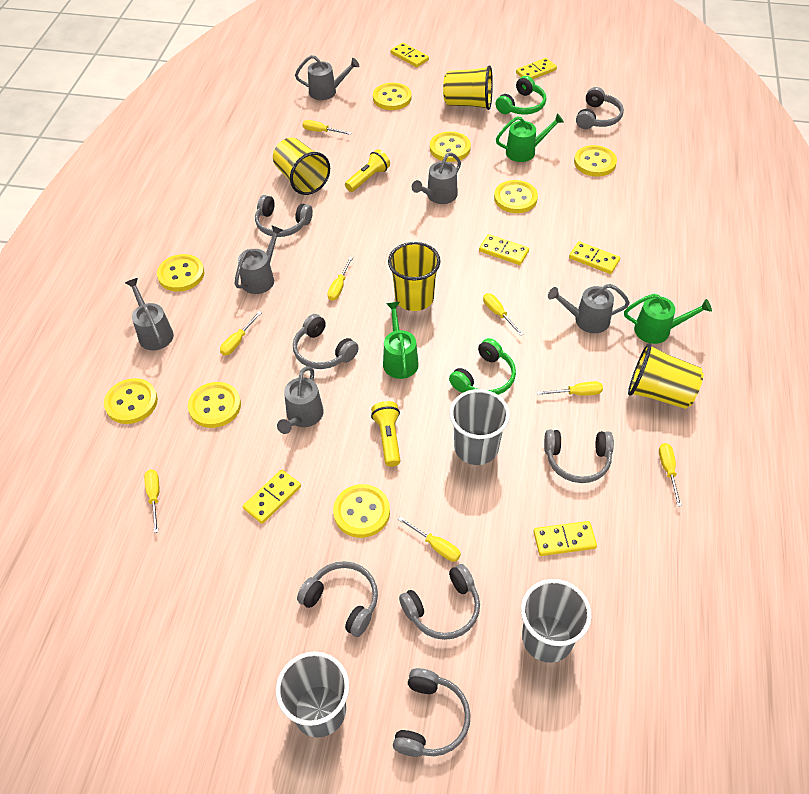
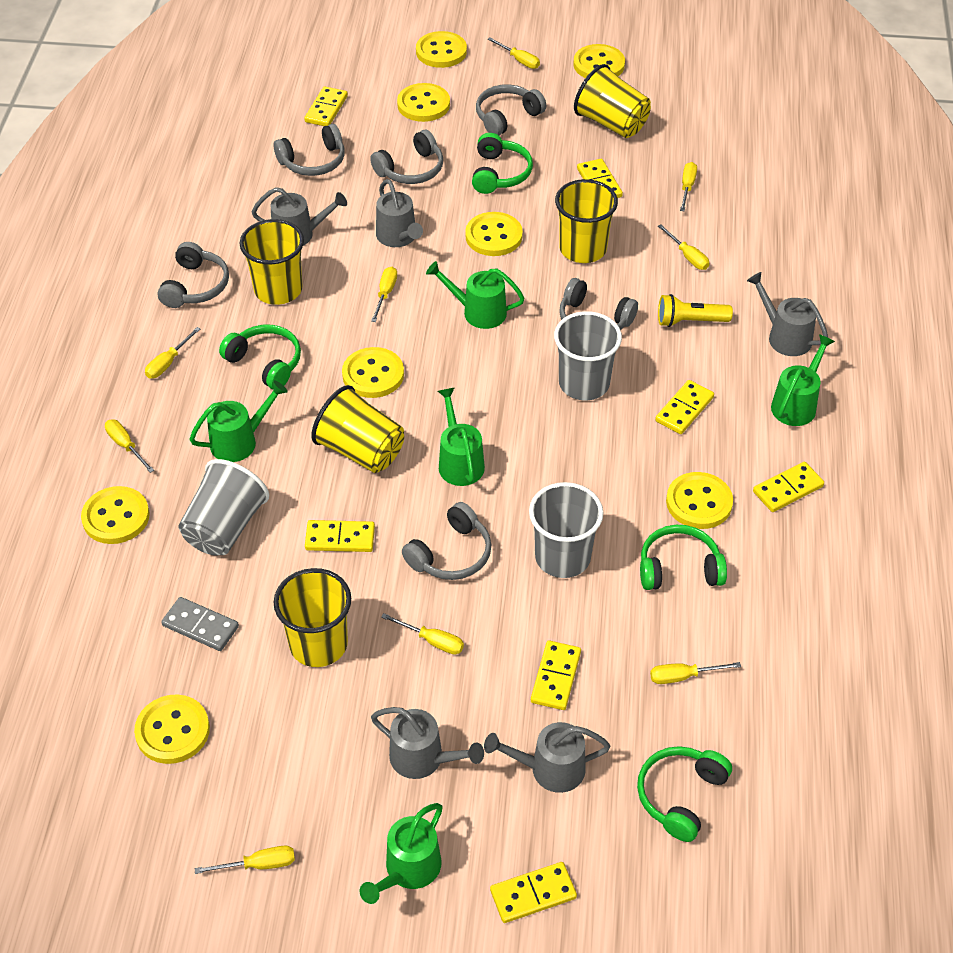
green headphones: [449,338,516,395] [496,76,546,115] = 2 -> [219,325,301,389] [472,133,533,194] [637,746,732,842] [640,525,727,590] = 4
green watering can: [383,302,419,379] [496,113,564,162] [624,294,712,344] = 3 -> [189,380,288,462] [360,803,443,904] [426,261,524,329] [438,388,485,486] [771,334,835,426] = 5
grey domino: none = 0 -> [161,597,239,651] = 1
grey headphones: [255,195,313,237] [293,314,359,369] [297,561,378,637] [393,668,471,757] [399,564,480,640] [544,430,614,483] [576,87,624,129] = 7 -> [157,242,229,308] [274,124,345,176] [370,130,443,184] [402,502,491,580] [476,84,546,136] [559,278,638,331] = 6
grey watering can: [125,278,174,350] [234,225,283,294] [277,366,324,434] [295,55,359,100] [412,153,461,204] [548,284,630,333] = 6 -> [252,187,347,246] [371,707,484,779] [376,179,423,247] [484,722,611,793] [747,272,828,356] = 5
yellow cup: [273,137,330,195] [388,242,441,311] [443,65,493,110] [628,343,704,409] = 4 -> [240,219,304,305] [273,568,351,667] [311,385,404,473] [555,179,618,263] [574,64,651,138] = 5
yellow domino: [243,470,301,524] [391,42,429,67] [479,234,529,265] [516,58,557,79] [533,521,597,556] [569,241,620,274] = 6 -> [304,86,348,126] [305,520,375,552] [490,862,577,923] [531,641,581,710] [577,159,623,198] [655,380,714,434] [753,462,824,512] = 7
yellow flashlight: [345,149,390,192] [371,401,400,467] = 2 -> [658,294,733,327] = 1
yellow screwdriver: [144,470,159,533] [220,311,262,355] [303,120,351,135] [327,257,353,301] [398,516,461,562] [483,293,523,336] [537,381,603,396] [659,443,682,506] = 8 -> [105,420,154,473] [145,327,200,379] [195,846,295,874] [371,267,397,322] [381,613,464,655] [488,37,540,69] [650,662,741,684] [658,225,709,270] [680,162,697,211] = 9

